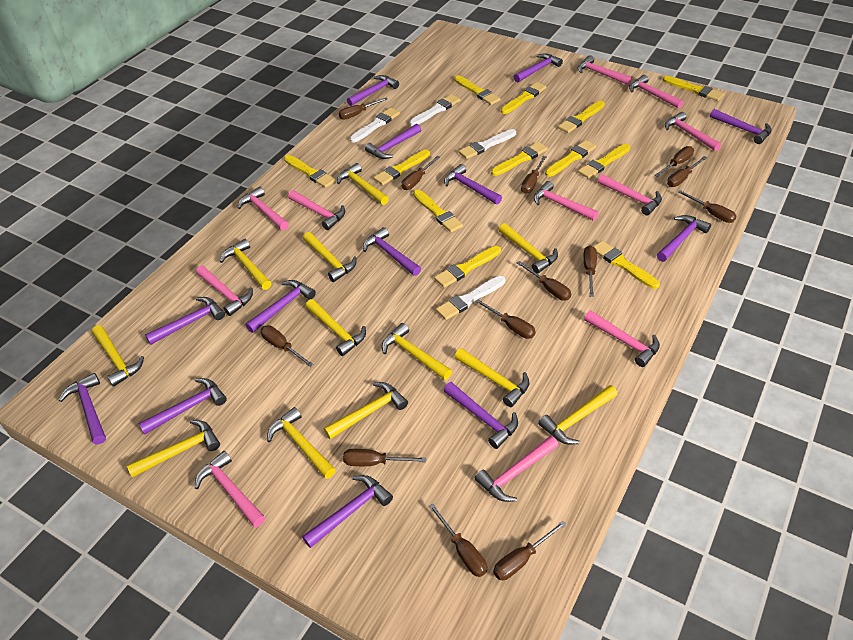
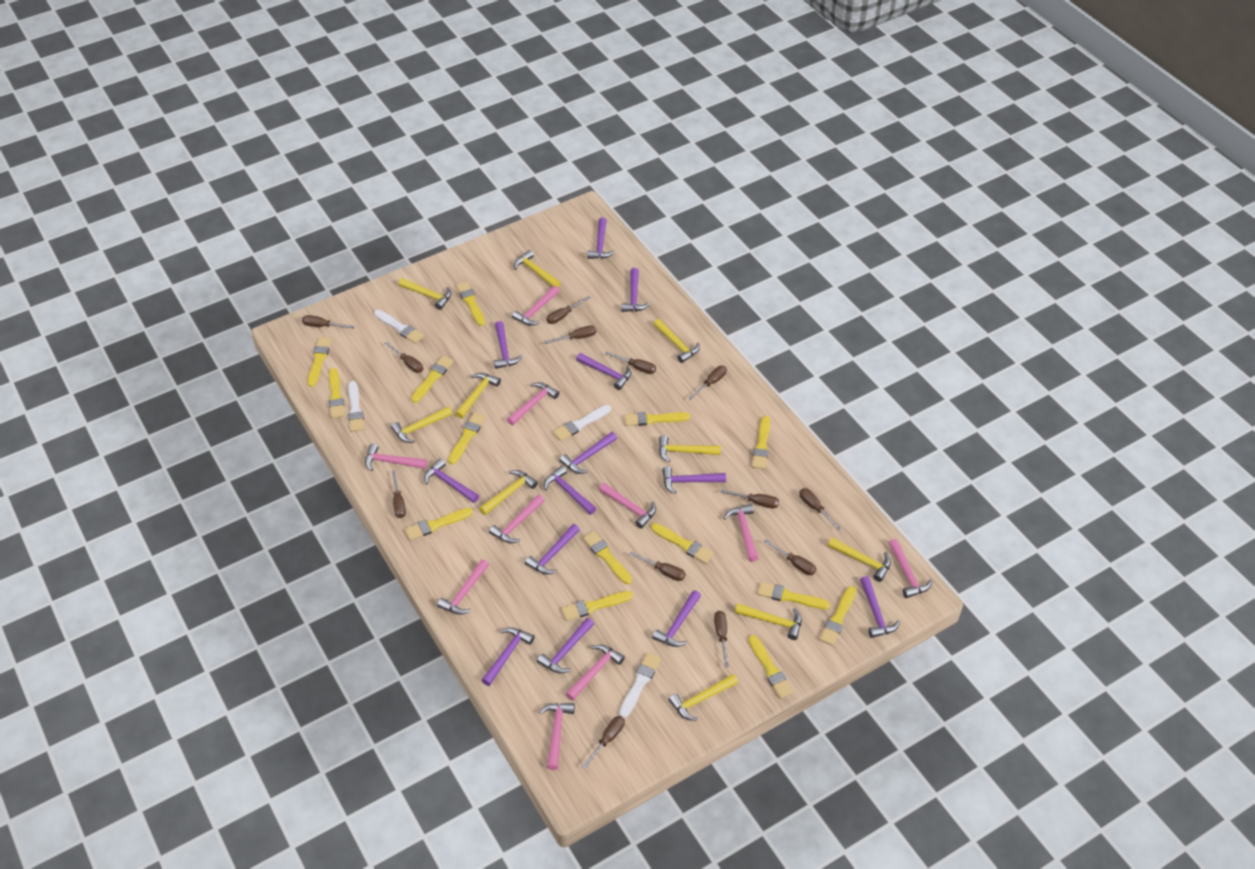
pink hammer: [195,451,265,528] [196,266,253,316] [238,187,289,230] [288,190,345,230] [475,436,559,502] [534,181,598,221] [578,55,632,85] [584,310,660,367] [598,174,662,215] [629,75,684,109] [665,112,721,151] = 11 -> [365,443,427,471] [437,559,489,615] [489,495,545,543] [507,382,560,425] [512,286,559,326] [539,703,575,770] [566,645,625,701] [599,483,656,529] [723,504,758,562] [889,539,932,598] = 10
yellow brush: [284,155,336,188] [373,150,430,185] [413,190,463,233] [434,246,501,288] [454,75,500,105] [491,142,548,176] [501,82,546,114] [545,140,596,177] [558,101,605,133] [578,144,630,179] [593,241,660,289] [663,76,724,101] = 12 -> [308,337,332,387] [329,368,345,418] [405,508,473,540] [411,356,454,403] [448,412,486,464] [456,281,485,326] [561,591,633,621] [583,531,632,584] [624,412,690,426] [651,523,714,564] [748,635,794,699] [751,416,770,469] [757,582,830,609] [819,586,856,646] = 14
yellow hammer: [92,325,144,387] [127,420,220,478] [220,239,272,290] [267,407,336,479] [303,232,356,282] [305,299,366,356] [324,382,408,439] [337,163,389,205] [382,323,452,380] [455,348,530,407] [498,223,558,274] [538,385,618,445] = 12 -> [391,406,453,443] [398,278,452,310] [455,373,501,419] [479,470,538,515] [514,250,560,287] [653,319,700,363] [659,435,721,462] [668,674,738,721] [735,603,802,640] [828,538,891,582] = 10

